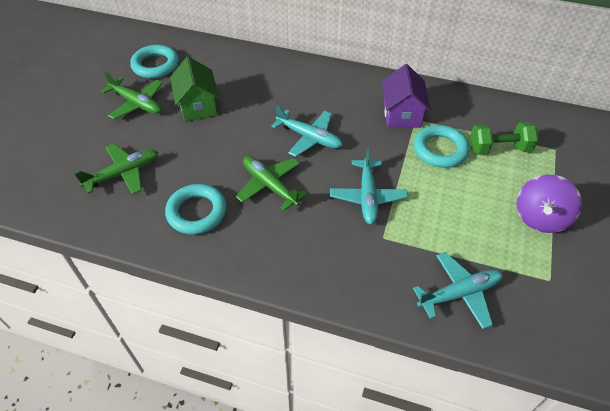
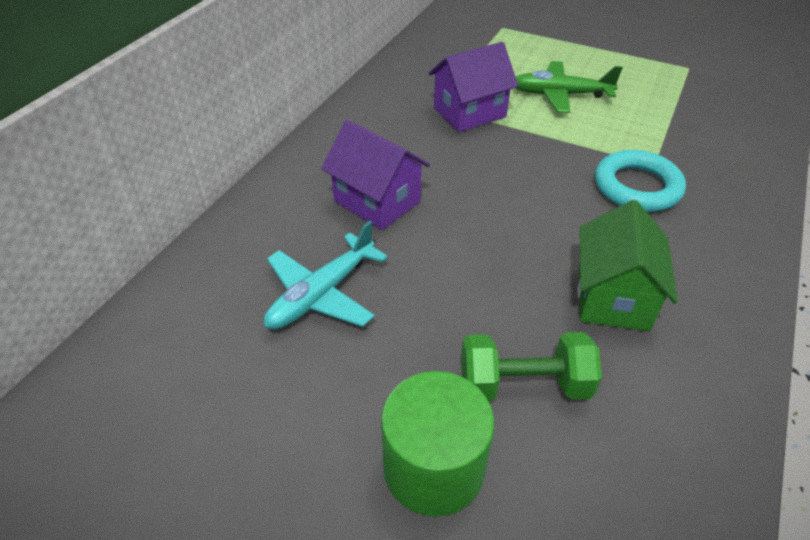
green cylinder: none = 0 -> [381,371,494,517] = 1
green plane: [74,144,158,195] [101,72,162,120] [236,156,307,211] = 3 -> [516,61,623,113] = 1
purple house: [382,64,431,128] = 1 -> [321,120,430,230] [428,42,518,132] = 2
purple spinning top: [516,175,582,233] = 1 -> none = 0
turquoise plane: [271,105,343,157] [330,148,408,224] [413,252,503,329] = 3 -> [264,221,388,330] = 1
turquoise ring: [130,45,179,78] [165,184,226,235] [414,125,470,168] = 3 -> [595,150,686,212] = 1

